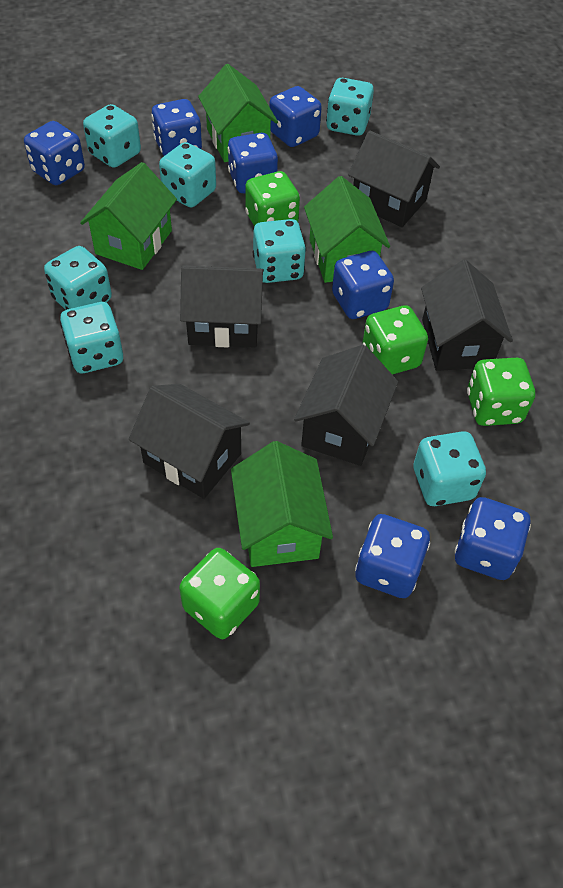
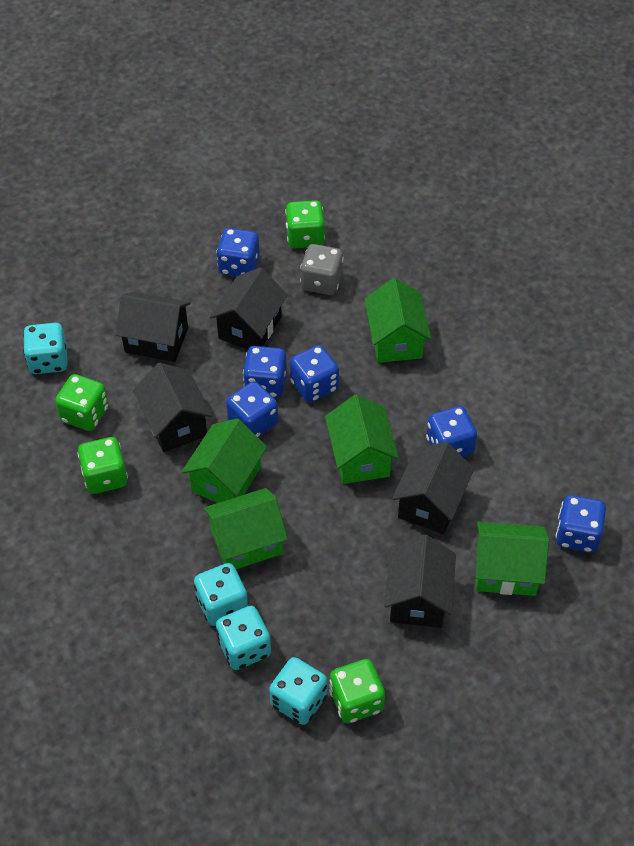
blue dice: [24,121,85,185] [151,99,202,156] [227,133,278,193] [269,86,322,147] [332,251,394,319] [355,514,430,598] [455,497,531,580] = 7 -> [217,228,260,277] [226,381,278,437] [243,346,287,398] [290,345,339,402] [426,406,477,457] [555,495,606,552] = 6
green house: [80,162,177,270] [198,64,278,162] [231,441,333,567] [304,176,390,283] = 4 -> [182,418,267,503] [203,488,288,569] [325,394,399,484] [365,278,431,363] [475,522,549,596] = 5
grey dice: none = 0 -> [300,244,344,295] = 1
turquoise dice: [44,246,112,310] [60,302,123,373] [83,104,141,168] [159,142,216,208] [253,219,306,283] [326,78,374,136] [414,431,486,506] = 7 -> [23,323,68,374] [194,563,248,626] [216,606,271,670] [269,657,328,725] = 4

